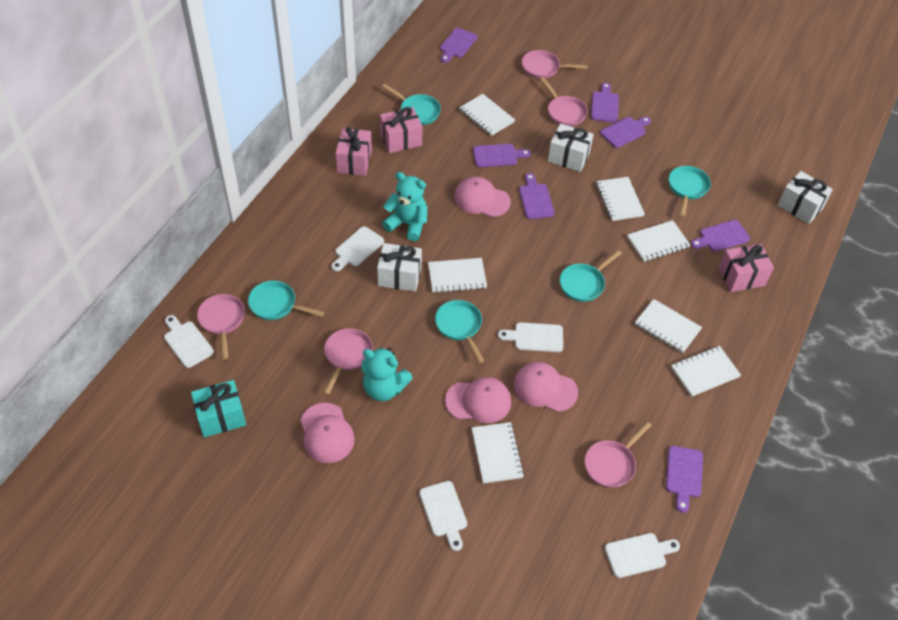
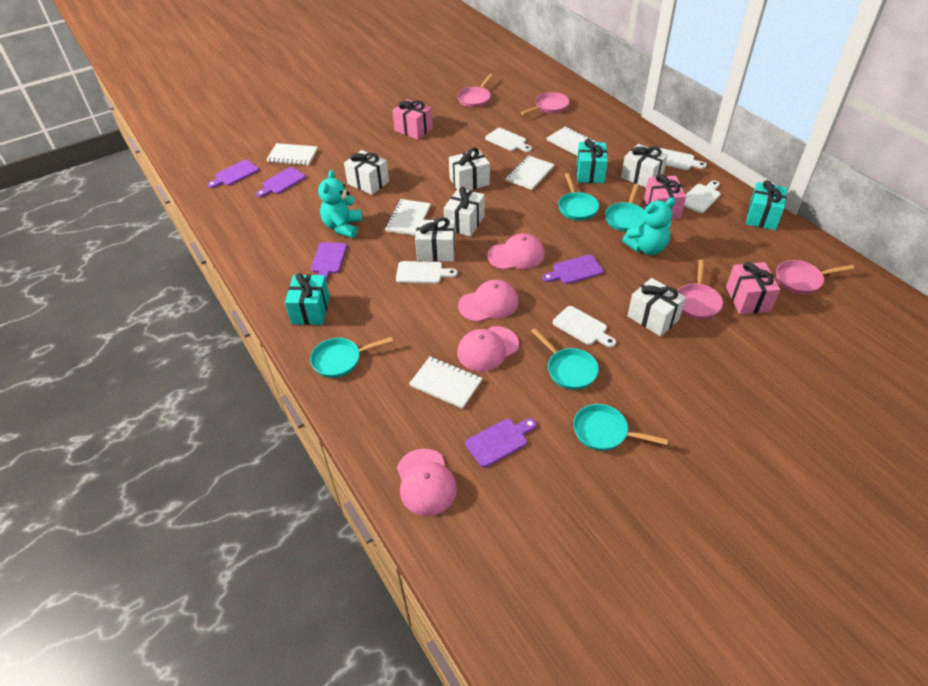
pink pan: [197,294,245,360] [323,328,373,395] [522,50,587,79] [540,78,588,126] [585,422,652,488] = 5 -> [457,74,493,108] [521,92,569,115] [677,260,723,319] [776,260,855,294] = 4
purple cutting board: [440,28,477,63] [473,144,531,167] [519,173,554,219] [591,83,619,122] [600,117,651,148] [666,446,703,513] [691,220,750,252] = 7 -> [207,160,259,188] [256,167,306,197] [311,242,347,282] [465,418,537,468] [542,255,604,284] = 5
turquoise gift: [191,380,246,437] = 1 -> [285,273,330,325] [577,139,608,183] [746,180,787,230] = 3
white gift: [377,243,422,292] [548,124,594,172] [778,171,833,224] = 3 -> [344,150,389,195] [415,218,456,262] [444,187,485,237] [449,147,490,190] [621,144,668,188] [627,278,686,336] = 6
white notebook: [428,258,487,293] [459,94,515,136] [472,422,524,484] [596,177,645,221] [627,220,690,262] [635,299,702,353] [671,346,741,397] = 7 -> [266,143,318,165] [385,199,431,236] [409,357,482,409] [505,156,555,190] [547,126,597,156] = 5

